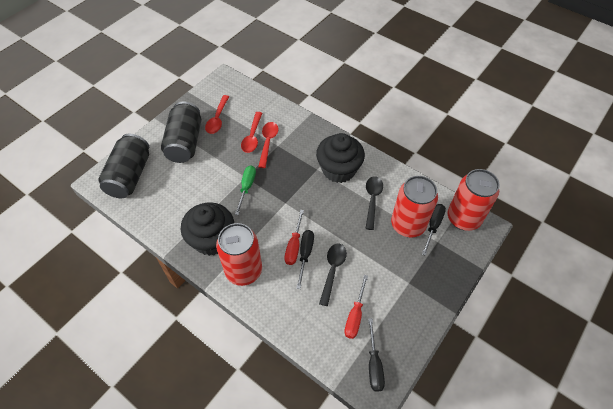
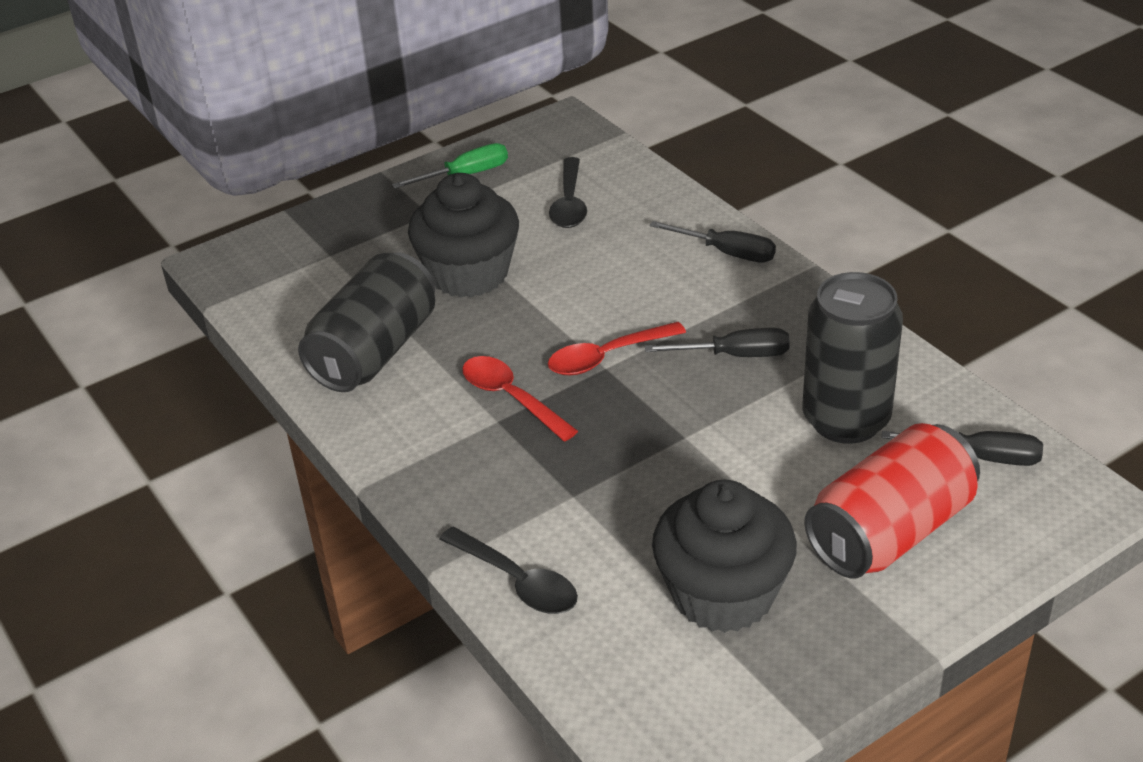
red can: [216,223,262,286] [391,176,438,237] [448,169,500,231] = 3 -> [804,423,980,578] = 1
red screwdriver: [284,210,304,265] [344,275,368,339] = 2 -> none = 0
red spoon: [205,95,229,134] [241,112,262,153] [258,122,279,168] = 3 -> [462,356,578,441] [548,322,686,375] = 2

